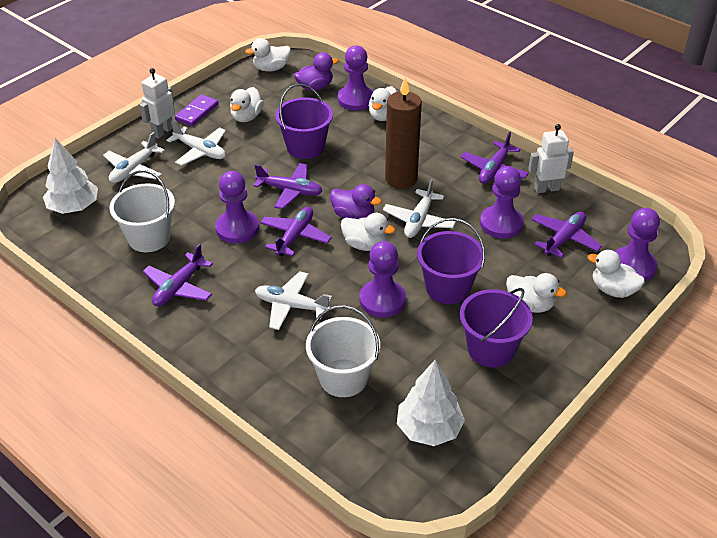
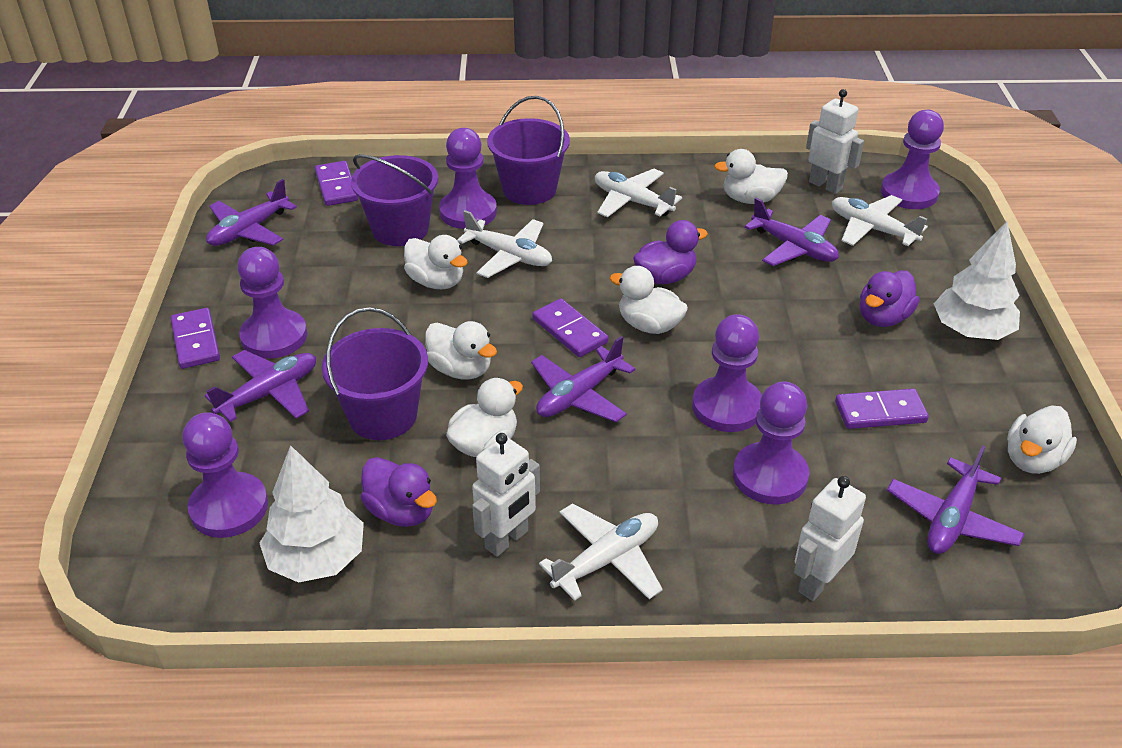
brown candle: [385,77,422,189] = 1 -> none = 0
purple domino: [175,94,219,126] = 1 -> [171,308,220,369] [315,161,358,206] [533,299,608,357] [835,389,929,429] = 4
purple duck: [294,53,339,91] [330,184,382,219] = 2 -> [361,457,437,527] [633,220,708,284] [860,270,919,327] = 3
purple pawn: [215,171,259,243] [338,45,374,111] [359,241,406,318] [480,166,524,239] [615,208,660,281] = 5 -> [182,412,268,538] [237,247,307,359] [439,128,497,229] [692,314,762,432] [733,381,809,505] [881,110,944,209] = 6
white bucket: [109,170,175,252] [306,305,380,397] = 2 -> none = 0
white robot: [139,68,175,139] [528,124,574,193] = 2 -> [472,433,540,557] [794,476,866,601] [806,89,864,194] = 3

